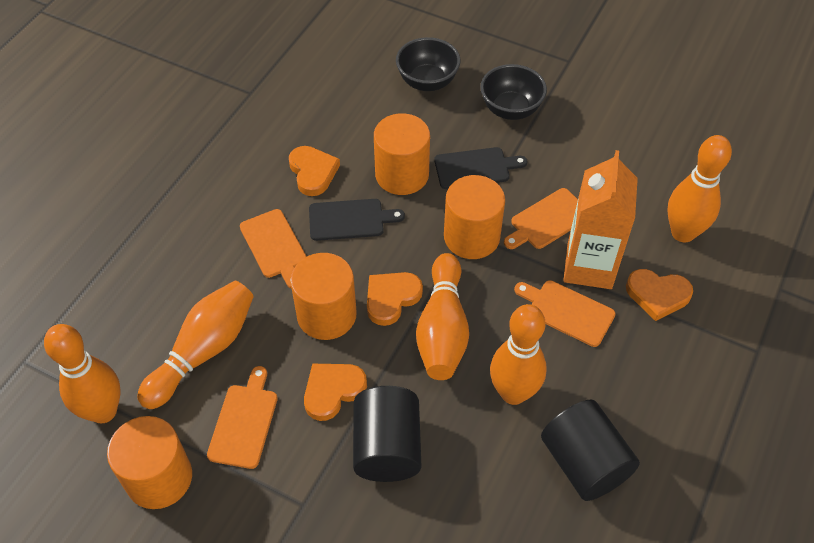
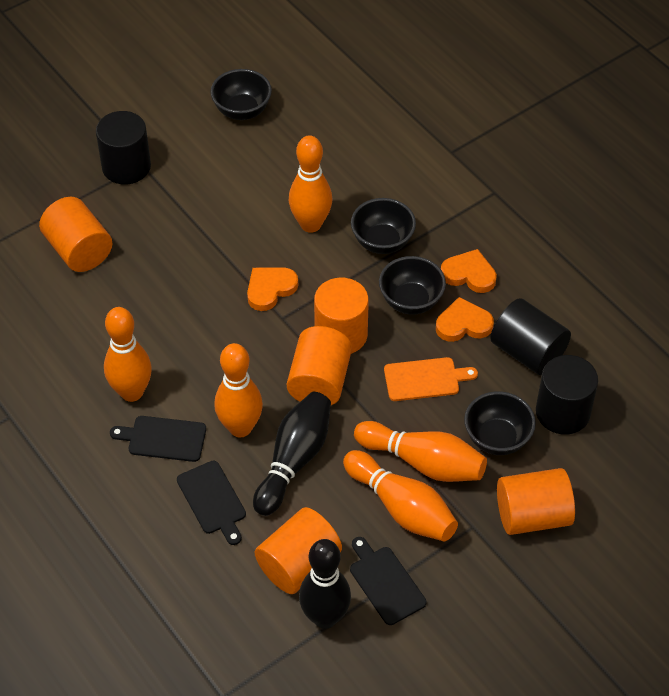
black bowl: [396,37,461,91] [480,64,547,120] = 2 -> [210,69,272,120] [351,198,416,254] [379,256,446,315] [464,391,536,455] = 4
black bowling pin: none = 0 -> [253,392,331,516] [299,539,351,629] = 2
black cutting board: [309,199,405,241] [434,147,527,189] = 2 -> [110,416,206,462] [177,461,246,545] [350,537,426,625] = 3
black cylinder: [353,386,421,482] [541,400,640,501] = 2 -> [96,111,151,185] [490,298,571,375] [536,355,598,435] = 3
orange carton: [563,150,638,289] = 1 -> none = 0
orange cutting board: [207,366,278,469] [240,209,307,289] [504,188,578,249] [514,280,616,347] = 4 -> [384,357,478,401] = 1
orange cylinder: [107,416,192,509] [290,253,357,340] [374,113,430,195] [444,175,505,259] = 4 -> [39,197,112,272] [255,507,342,594] [287,326,352,405] [314,278,369,354] [497,468,575,535] = 5
orange heart: [289,146,340,196] [304,364,367,421] [367,272,423,326] [626,269,693,321] = 4 -> [247,267,298,311] [436,297,494,342] [441,249,497,293] = 3

